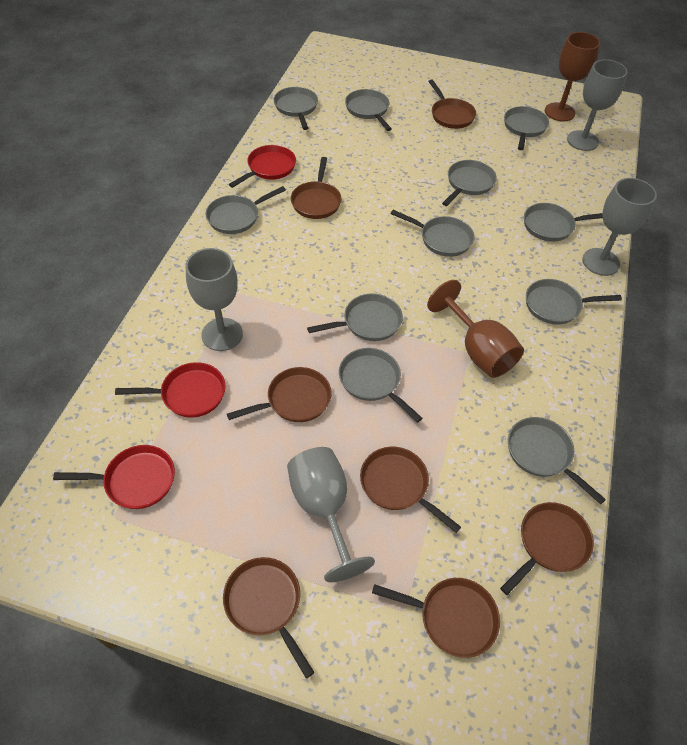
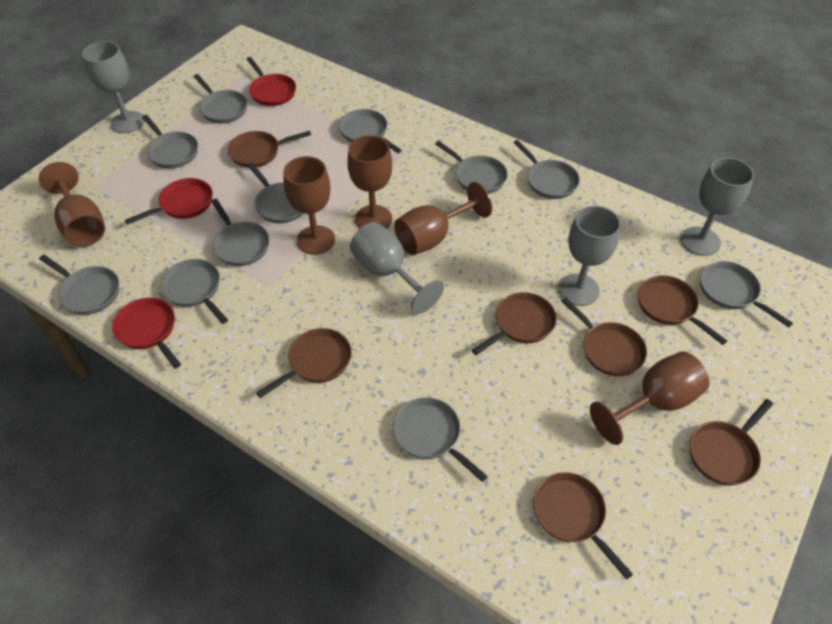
brown goblet: [427,280,524,378] [545,32,600,122] = 2 -> [39,162,105,247] [283,156,335,255] [347,135,392,229] [394,182,492,255] [590,352,710,445] = 5

